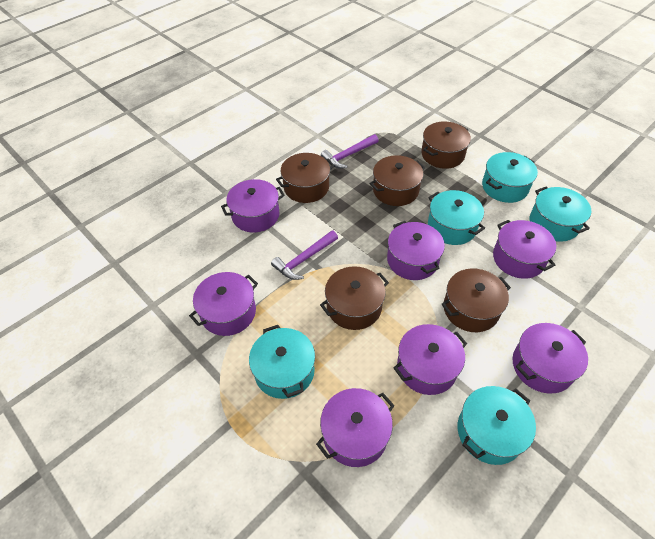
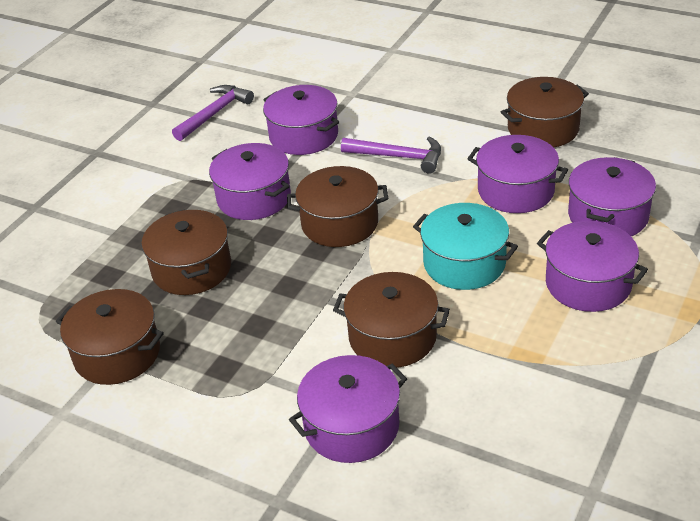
purple pot: [189,272,258,336] [221,179,285,233] [316,388,395,467] [387,221,445,280] [394,324,467,395] [493,220,556,279] [512,323,588,394] = 7 -> [209,143,291,220] [263,85,340,155] [289,355,407,463] [467,135,568,213] [537,221,648,312] [568,157,656,236] = 6
turquoise pot: [249,325,315,399] [428,190,485,245] [458,386,536,465] [482,152,538,203] [530,187,591,242] = 5 -> [413,203,518,290] = 1

